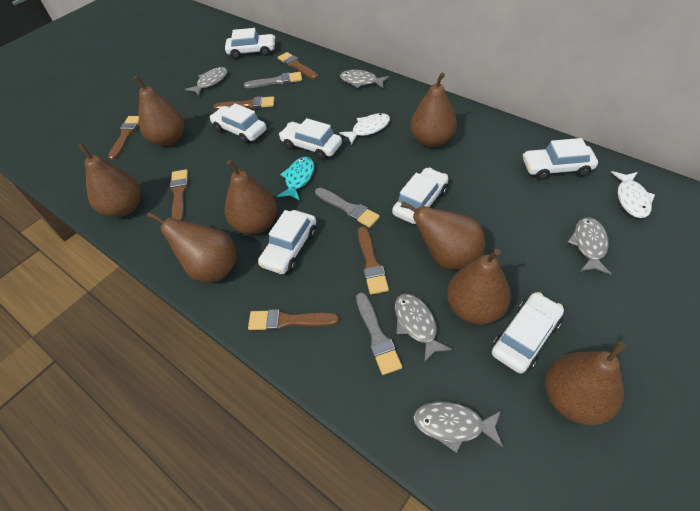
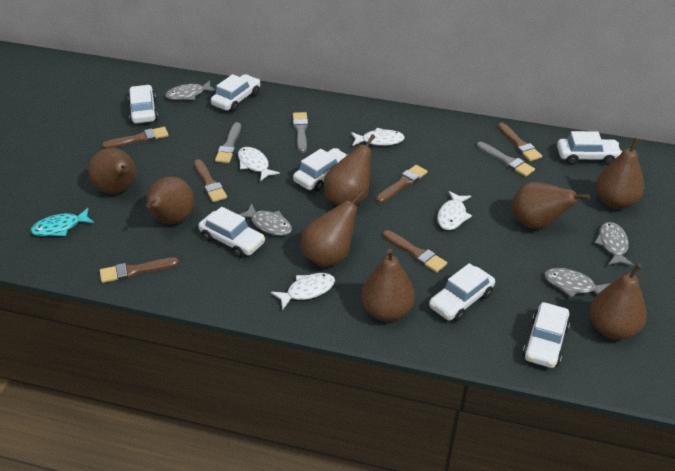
grey fish: [185,67,228,96] [340,70,389,88] [395,294,453,363] [413,402,503,453] [568,217,611,275] = 5 -> [165,81,216,100] [238,203,292,236] [545,268,611,298] [595,222,634,266] = 4
white fish: [339,113,390,145] [611,171,655,218] = 2 -> [238,147,280,182] [271,273,335,310] [351,128,405,146] [437,191,472,230] = 4

